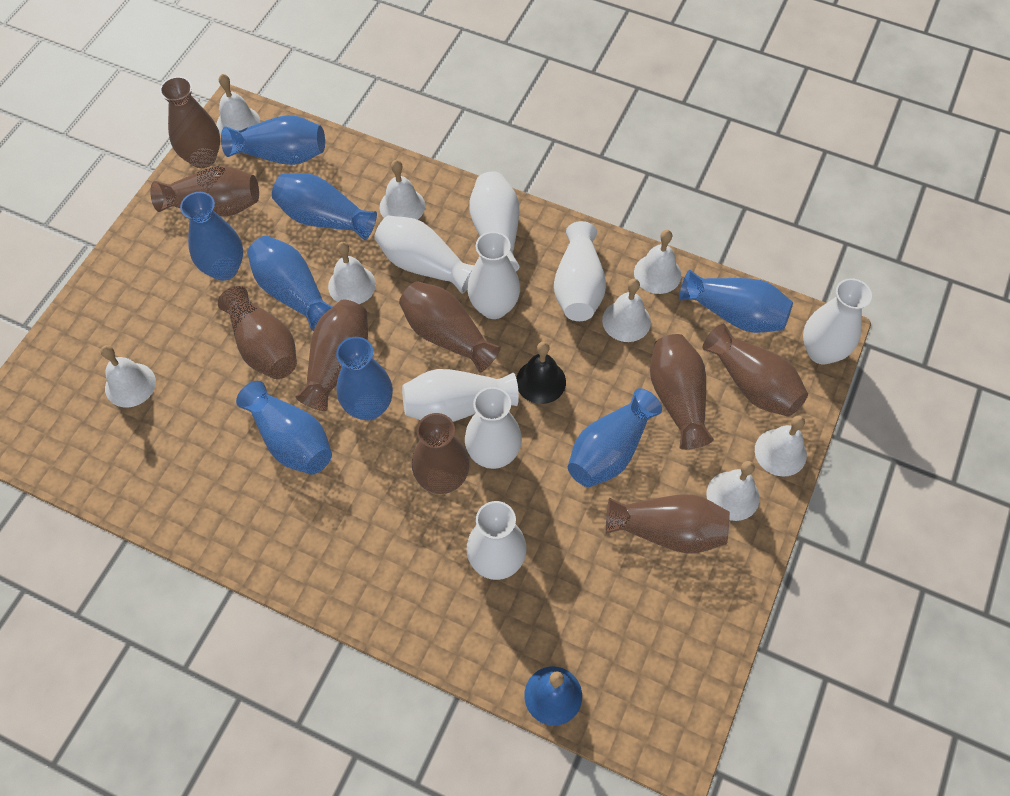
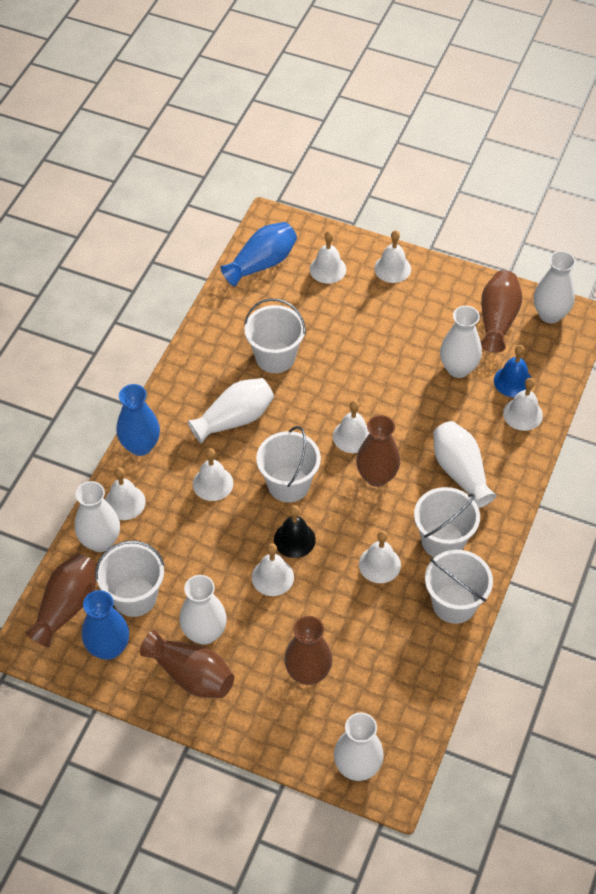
blue vase: [180,192,243,281] [221,115,325,165] [236,381,332,475] [247,236,333,331] [272,173,377,240] [336,337,393,420] [568,388,662,487] [679,269,793,333] = 8 -> [82,590,129,660] [116,384,160,456] [220,222,297,287] = 3
brown vase: [150,166,259,216] [160,76,220,168] [218,286,297,379] [296,299,368,411] [399,281,501,373] [412,413,470,494] [606,494,730,554] [650,334,714,450] [702,324,808,417] = 9 -> [25,553,97,647] [140,630,234,698] [284,616,332,685] [356,415,400,487] [481,270,522,353] = 5
white bucket: none = 0 -> [95,541,165,617] [244,298,306,373] [256,426,321,503] [414,487,480,558] [425,550,493,624] = 5
white vase: [374,216,474,294] [402,369,519,422] [465,387,522,469] [466,501,527,580] [467,232,520,319] [469,171,520,271] [554,221,606,321] [803,278,872,365] = 8 -> [75,481,120,552] [179,575,227,645] [188,378,274,444] [334,713,384,781] [433,421,497,508] [440,306,482,378] [534,251,576,323] = 7

